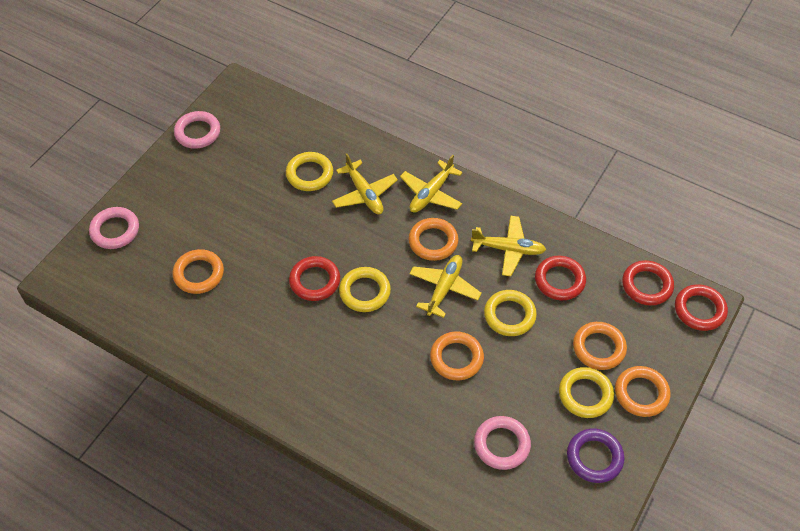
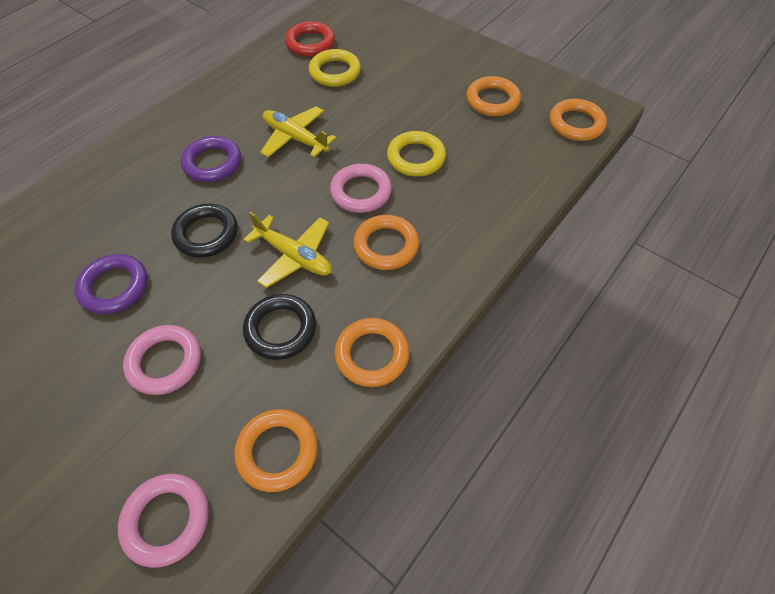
black ring: none = 0 -> [171,203,238,258] [243,294,316,360] = 2
purple ring: [567,429,624,483] = 1 -> [75,254,148,314] [181,136,241,182] = 2
red ring: [289,256,340,301] [535,256,586,300] [622,260,674,306] [675,284,728,331] = 4 -> [285,21,335,57] = 1
yellow plane: [332,153,398,214] [400,155,463,213] [409,255,482,318] [471,216,546,276] = 4 -> [243,212,332,288] [260,106,336,158] = 2
yellow ring: [286,152,333,191] [339,267,391,312] [484,290,537,336] [559,367,614,418] = 4 -> [309,49,361,87] [387,131,446,177] = 2

